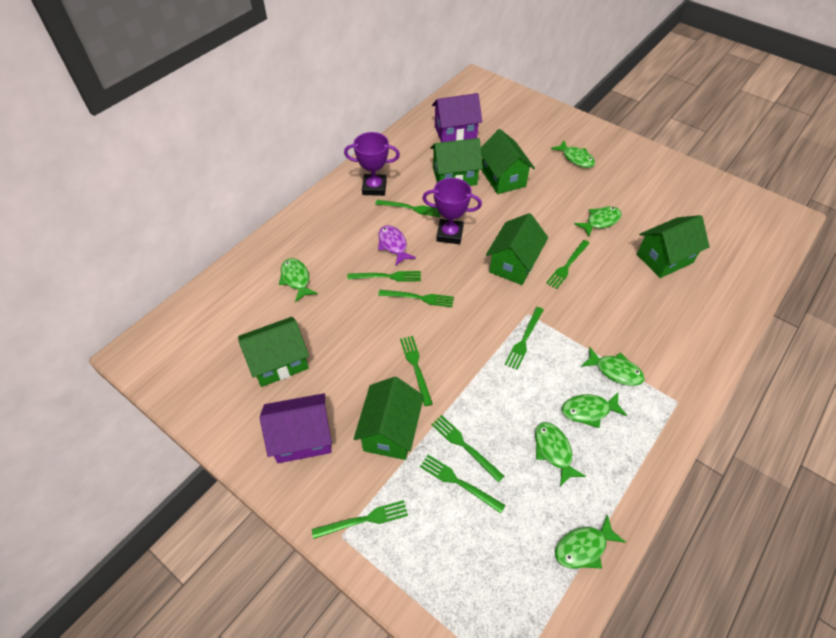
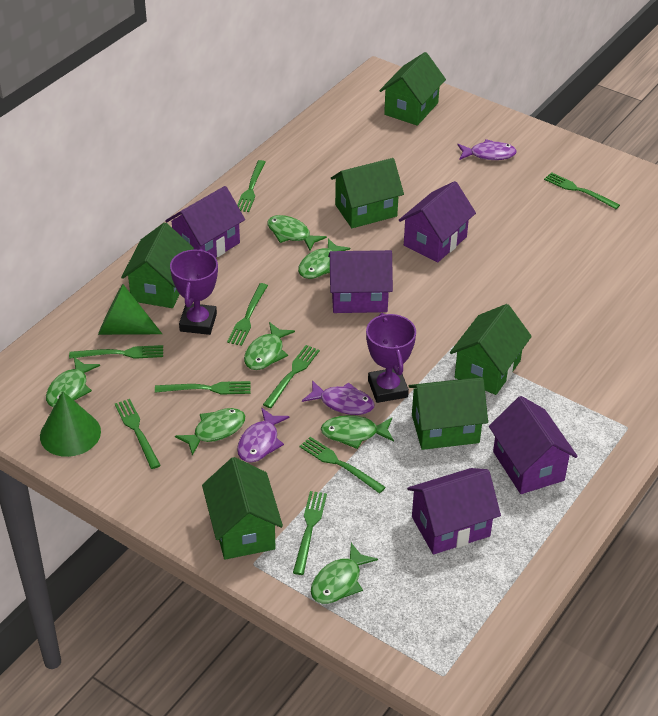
green cone: none = 0 -> [40,391,101,457] [98,284,162,335] = 2
purple fish: [378,225,416,266] = 1 -> [237,408,290,463] [302,380,375,415] [457,139,517,160] = 3
purple house: [260,393,332,463] [432,93,482,142] = 2 -> [165,186,245,258] [328,250,393,313] [398,181,476,263] [407,468,501,555] [489,396,578,494] = 5

